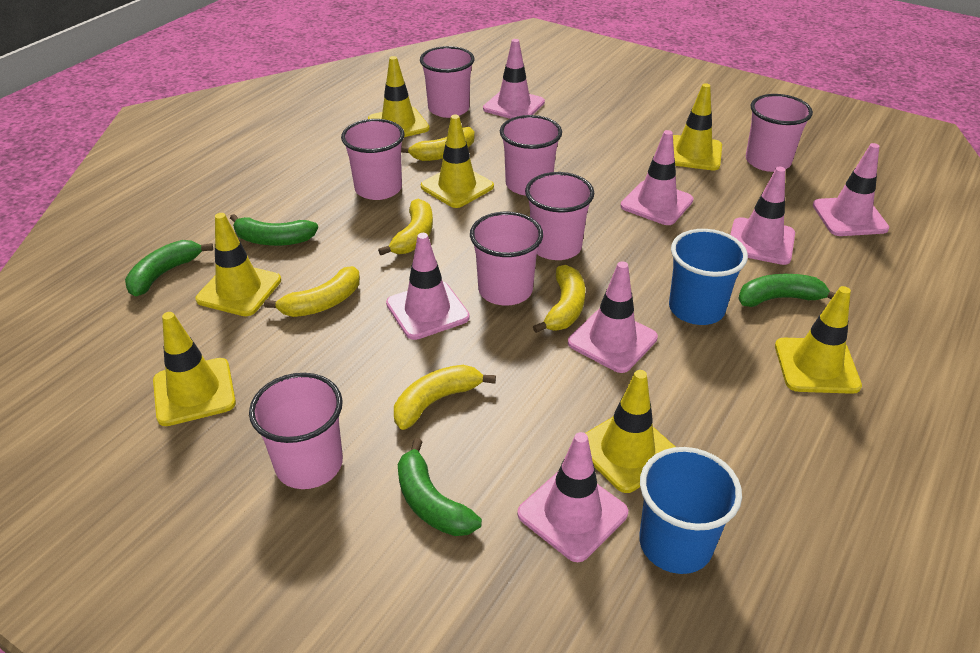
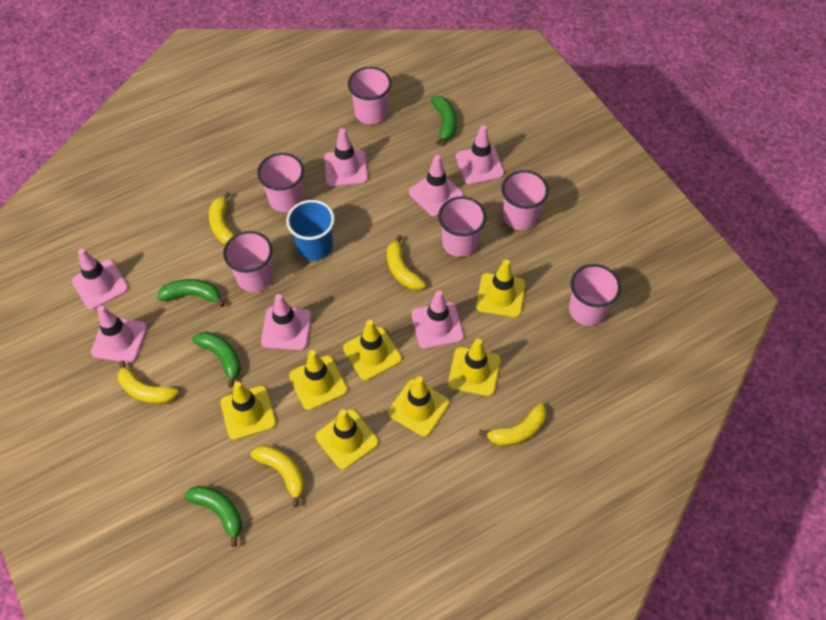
blue cup: [639,447,742,574] [669,229,748,325] = 2 -> [286,200,335,260] = 1
pink cup: [249,373,343,489] [341,119,405,200] [420,46,474,118] [470,212,543,306] [500,115,562,196] [525,172,594,260] [746,94,813,172] = 7 -> [223,231,273,292] [257,153,304,212] [348,67,392,124] [438,196,486,257] [501,170,549,230] [569,264,621,326] = 6

